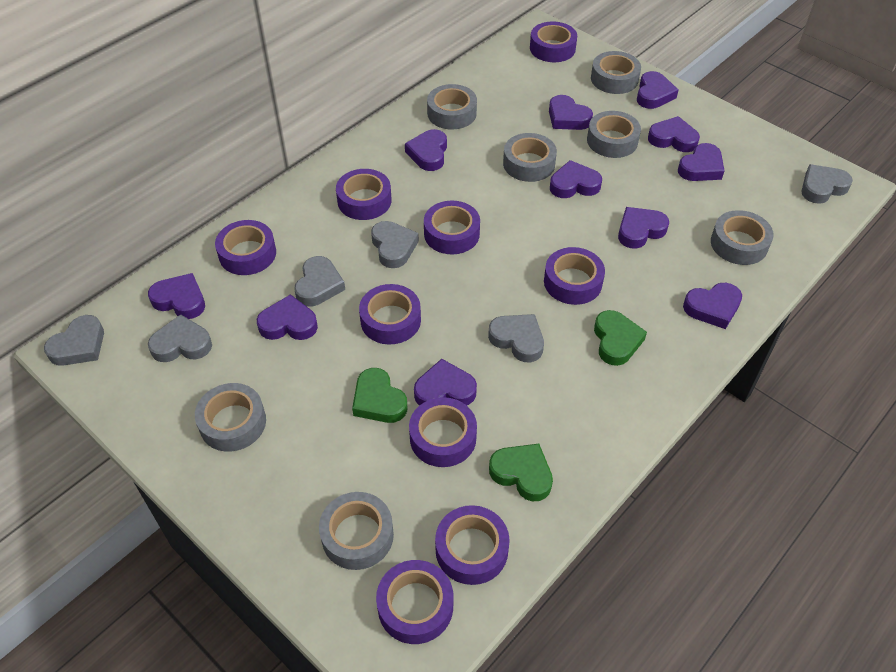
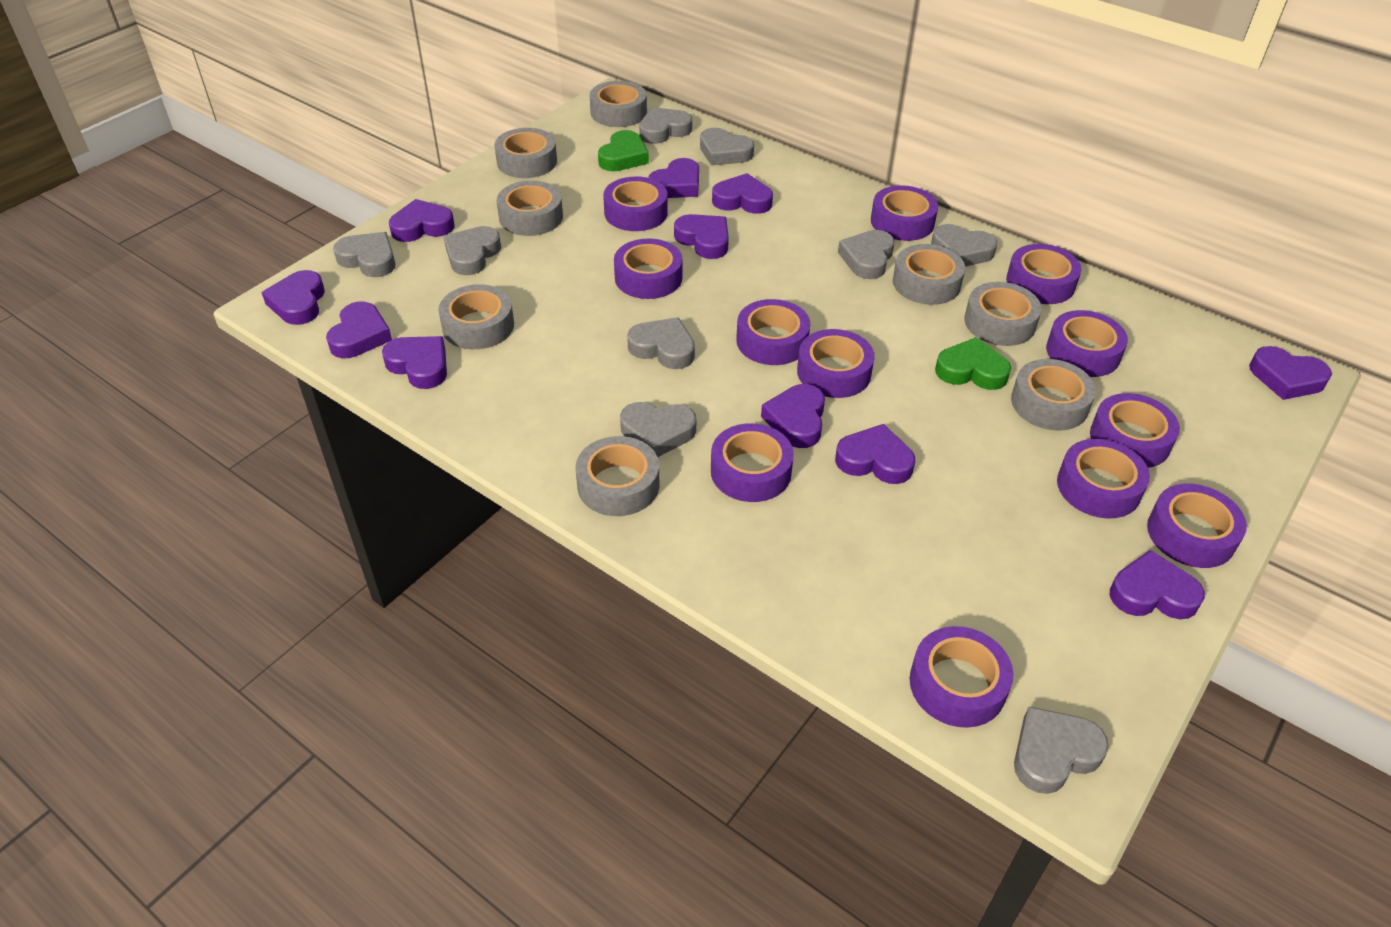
green heart: [352,368,407,423] [489,444,553,501] [594,310,647,366] = 3 -> [598,130,649,171] [935,337,1011,390] = 2
grey heart: [44,315,104,366] [148,314,212,362] [294,256,345,307] [371,221,419,268] [488,314,544,362] [801,164,853,204] = 6 -> [333,232,395,277] [444,226,501,275] [620,402,696,457] [627,317,695,369] [639,107,692,144] [700,128,754,166] [838,230,894,279] [931,224,997,267] [1014,707,1109,794] = 9
grey tape: [195,383,266,452] [319,492,394,570] [427,84,477,130] [503,133,557,182] [587,111,641,158] [591,51,641,94] [711,210,774,265] = 7 -> [438,284,514,349] [494,128,557,178] [497,181,563,236] [576,436,660,516] [590,81,647,127] [893,244,965,305] [964,282,1042,346] [1011,359,1096,431] = 8
purple tape: [215,220,276,275] [336,169,392,220] [359,284,421,345] [376,560,453,644] [409,397,477,467] [424,201,480,254] [435,505,510,585] [530,21,577,62] [544,247,605,305] = 9 -> [603,176,668,231] [614,238,683,299] [711,423,794,502] [736,299,811,365] [797,329,875,398] [871,185,938,241] [910,626,1013,728] [1006,244,1081,304] [1046,310,1128,377] [1057,439,1150,519] [1090,393,1180,468] [1147,484,1247,568] = 12

